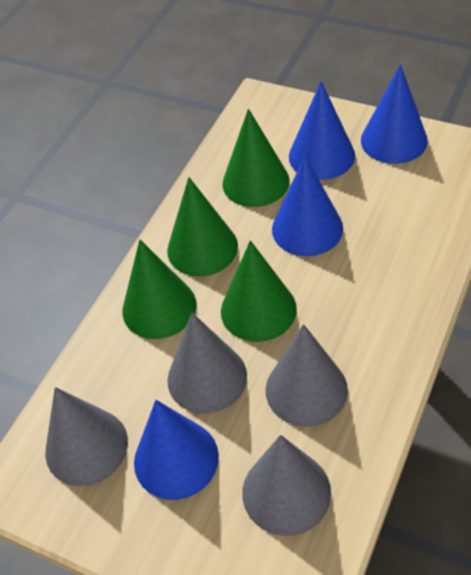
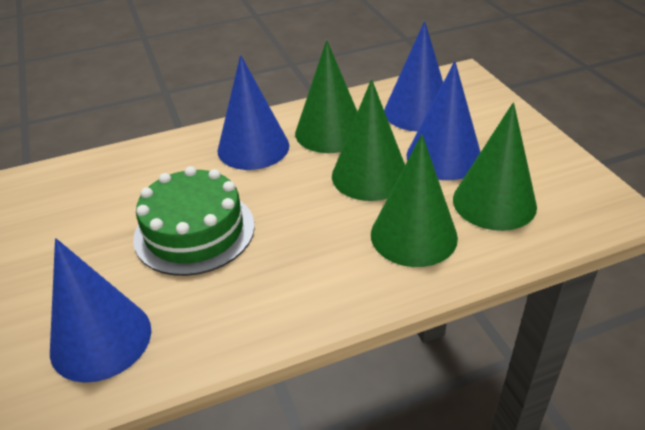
green cake: none = 0 -> [133,166,255,276] = 1
grey cone: [45,387,128,486] [167,313,247,414] [242,435,331,536] [266,324,348,427] = 4 -> none = 0

